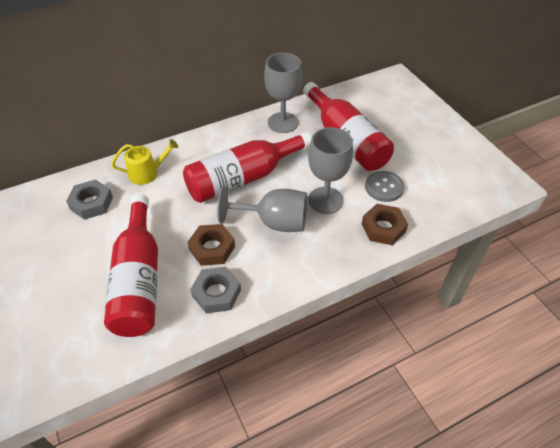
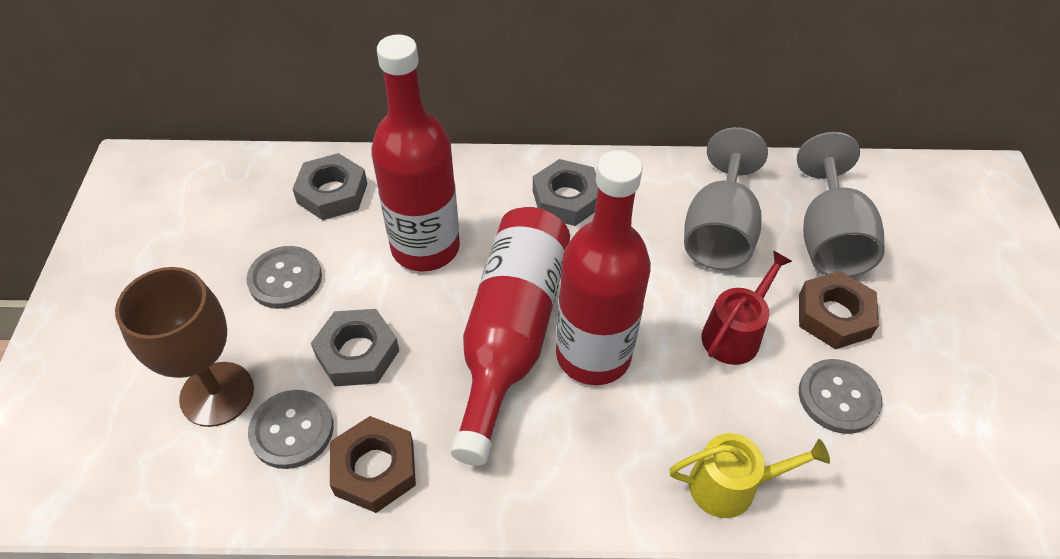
brown goblet: none = 0 -> [115,267,254,427] = 1
grey button: [365,171,404,202] = 1 -> [246,246,322,309] [248,390,334,469] [799,359,882,434] = 3
grey goblet: [217,186,307,232] [264,53,303,133] [308,127,353,214] = 3 -> [684,127,768,270] [797,132,885,277] = 2
grey nut: [66,179,113,220] [191,267,241,314] = 2 -> [293,153,367,220] [311,309,399,386] [533,159,598,226] = 3
red watering can: none = 0 -> [702,250,792,365] = 1

